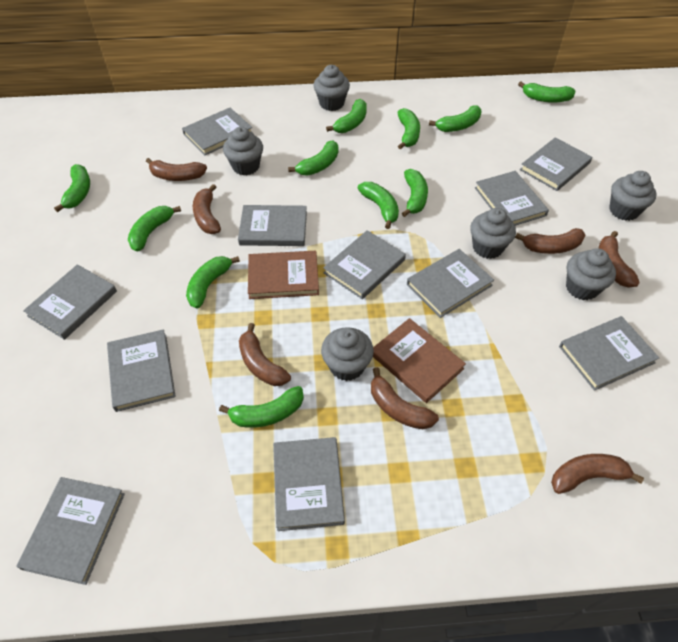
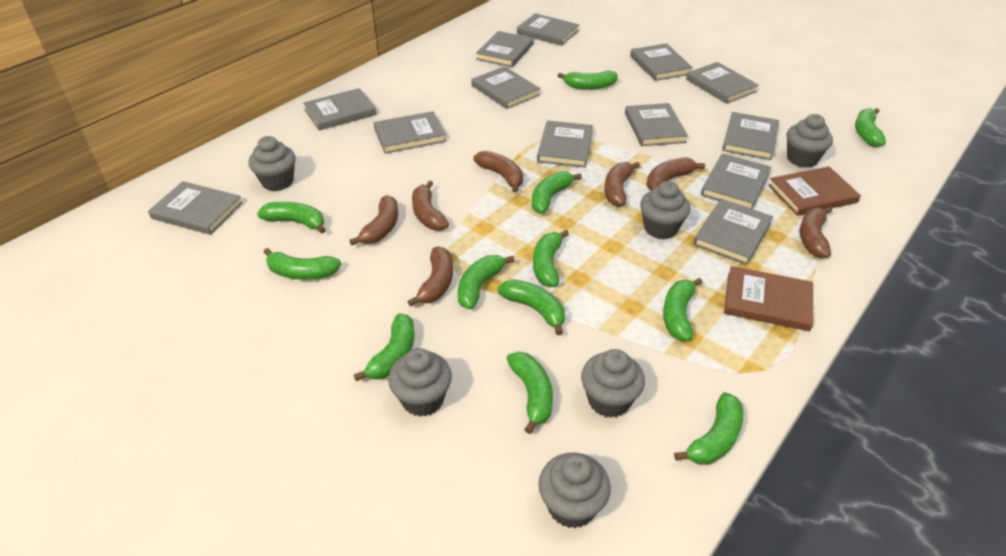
green banana: [54,164,90,212] [128,206,181,251] [186,256,240,309] [219,386,304,428] [288,141,338,176] [326,99,367,133] [358,182,399,229] [397,108,420,150] [402,169,428,217] [429,105,481,132] [518,81,575,103] = 11 -> [257,202,326,234] [264,248,341,280] [354,313,415,381] [458,255,515,309] [498,279,565,335] [507,352,553,434] [532,171,582,214] [533,230,569,287] [558,71,618,90] [663,278,703,341] [674,392,743,465] [855,108,886,147] = 12
grey book: [16,477,125,585] [23,264,117,340] [107,329,176,412] [182,108,253,156] [238,205,307,246] [273,437,345,531] [323,230,406,299] [407,249,494,318] [475,171,549,226] [520,137,592,191] [559,316,659,391] = 11 -> [148,181,243,235] [303,88,377,131] [374,111,446,154] [471,66,540,109] [476,31,534,67] [517,13,579,46] [537,120,593,168] [625,103,688,146] [630,43,693,81] [686,62,759,104] [693,199,773,265] [701,153,771,209] [722,112,779,160] = 13

